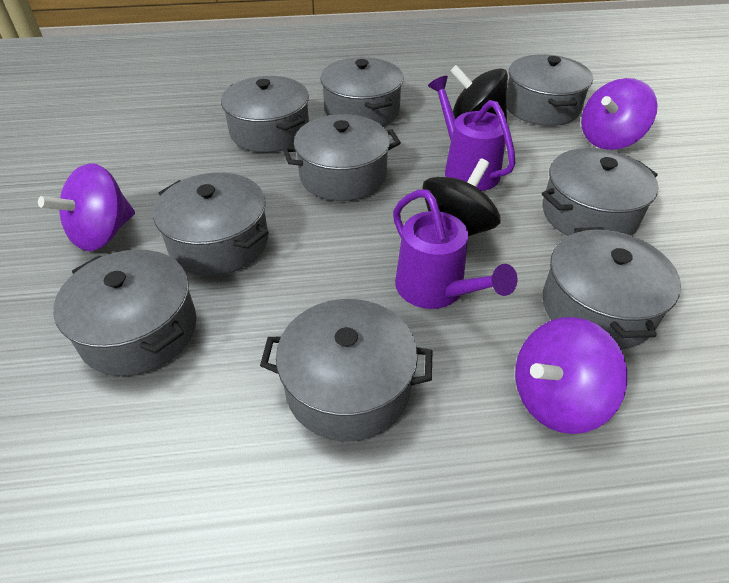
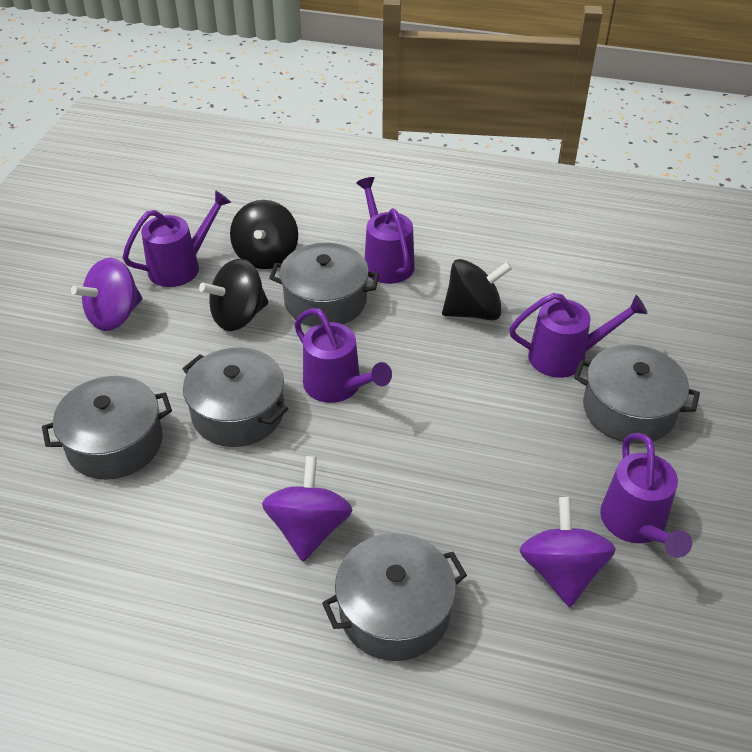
black spinning top: [422,158,501,237] [450,65,508,121] = 2 -> [199,259,268,331] [230,200,298,269] [442,259,512,321] = 3
grey pot: [53,249,196,376] [153,172,269,276] [221,76,309,153] [260,299,432,441] [283,114,401,201] [320,57,404,126] [506,54,593,126] [542,148,659,236] [542,227,681,349] = 9 -> [42,376,172,480] [182,347,288,447] [269,243,379,327] [322,533,467,661] [574,344,700,444] = 5
purple watering can: [393,189,517,309] [428,76,516,191] = 2 -> [122,190,231,287] [294,308,392,403] [356,177,415,284] [509,293,648,378] [600,433,692,558] = 5

